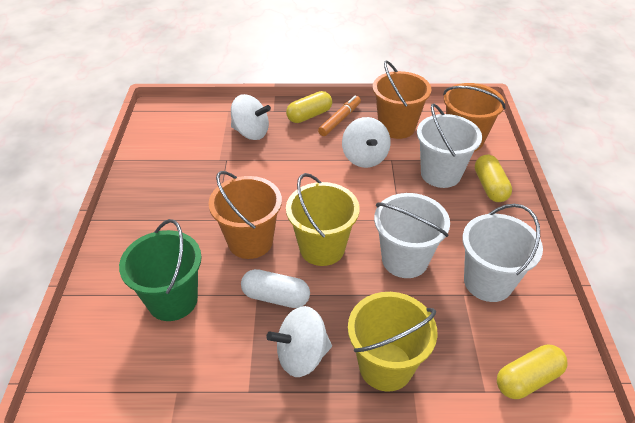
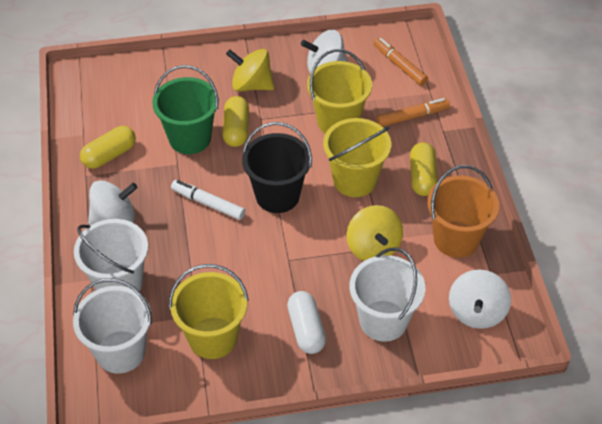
black bucket: none = 0 -> [242,122,312,213] = 1
orange bucket: [209,171,282,259] [373,61,432,139] [443,83,506,151] = 3 -> [427,165,499,258] = 1
orange marker: [318,95,361,136] = 1 -> [373,38,428,86] [376,98,450,127] = 2
white marker: none = 0 -> [171,180,245,220] = 1
yellow bucket: [286,173,360,266] [348,292,437,392] = 2 -> [169,264,249,359] [307,49,372,134] [323,118,391,197] = 3
yellow spinning top: none = 0 -> [226,49,274,91] [347,205,403,261] = 2

